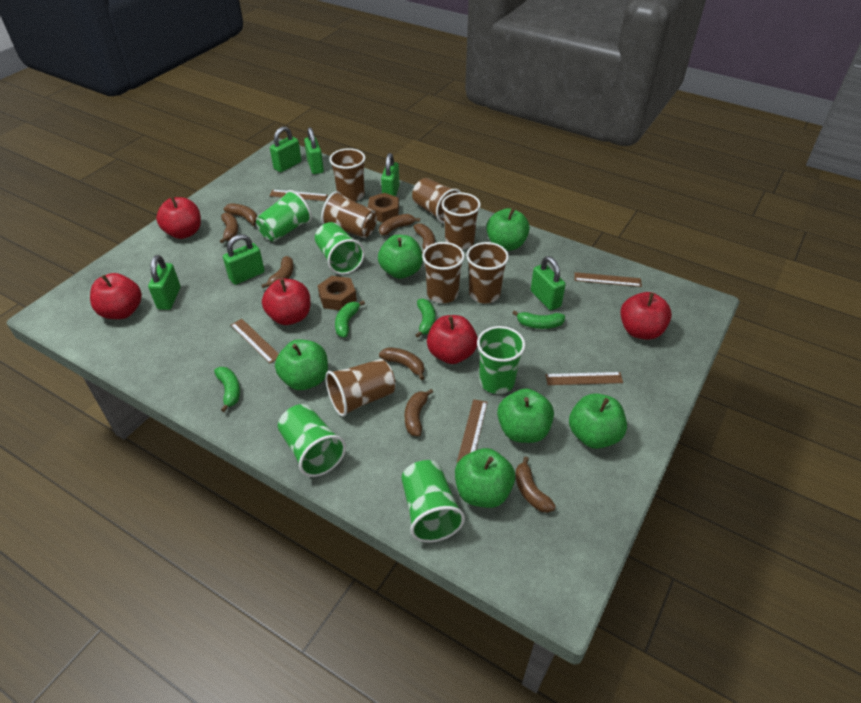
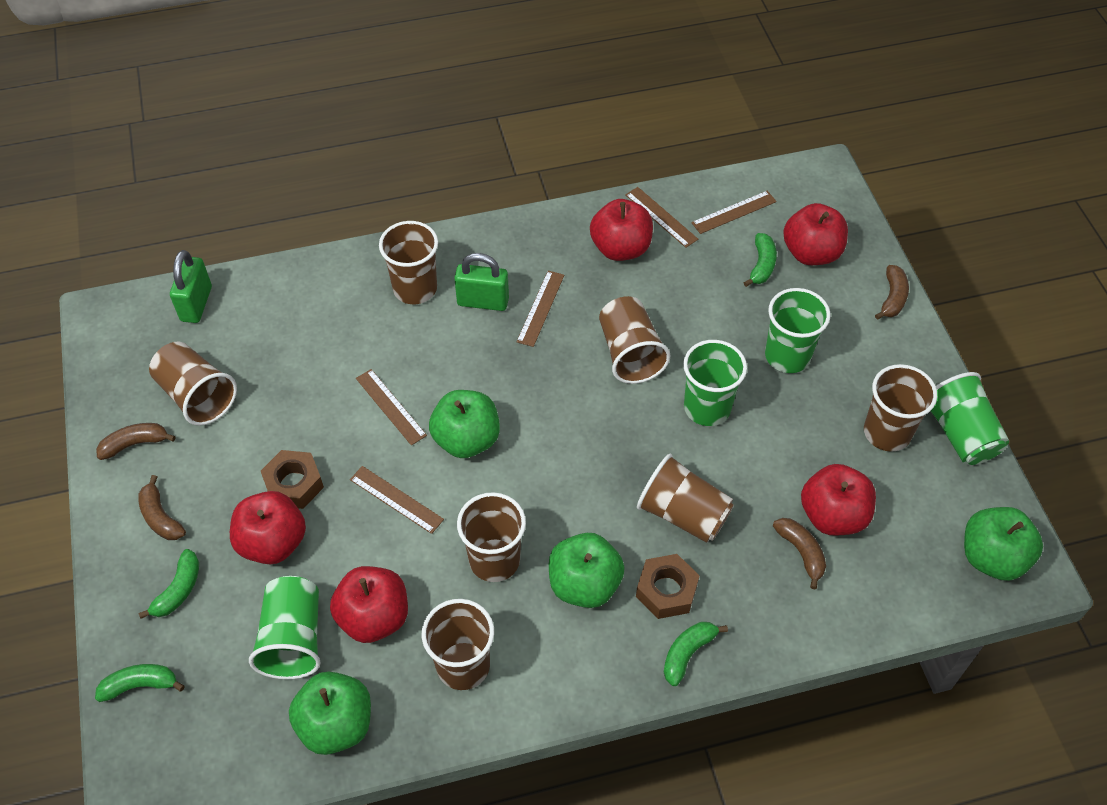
brown banana: [220,213,238,243] [224,203,257,226] [261,256,294,288] [379,214,420,235] [379,347,424,380] [404,389,433,436] [413,223,435,254] [515,456,556,513] = 8 -> [96,423,176,460] [138,475,186,540] [773,518,826,589] [875,265,909,320] = 4
green apple: [275,339,328,390] [378,235,423,279] [455,448,515,508] [486,208,530,251] [497,388,554,443] [569,393,627,449] = 6 -> [289,672,371,755] [429,390,500,458] [549,533,625,608] [964,507,1043,581] = 4
green cup: [256,190,312,242] [278,404,346,477] [315,222,365,275] [401,460,465,542] [477,326,525,394] = 5 -> [249,576,321,679] [683,340,747,426] [765,288,830,373] [931,372,1009,465] = 4
green padlock: [148,255,180,310] [223,234,265,285] [270,126,301,172] [304,127,324,174] [381,153,400,197] [531,256,566,310] = 6 -> [170,250,212,323] [454,253,509,311] = 2

